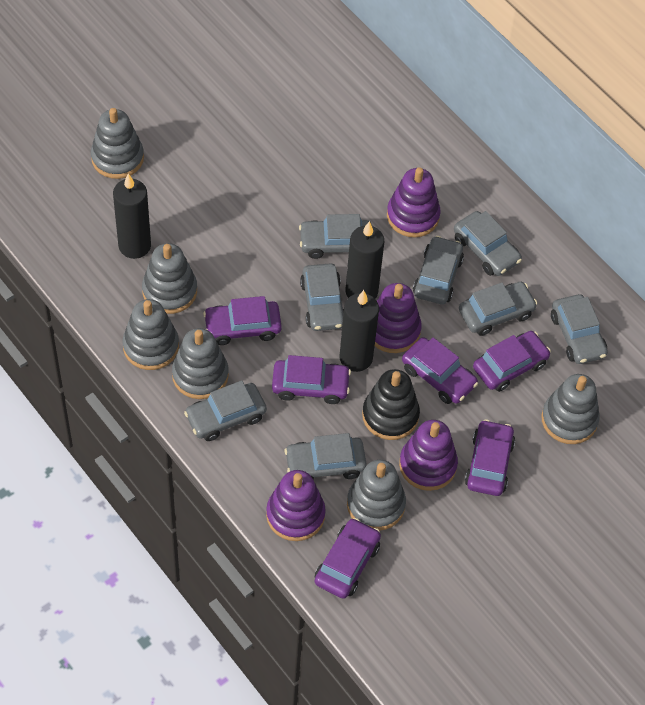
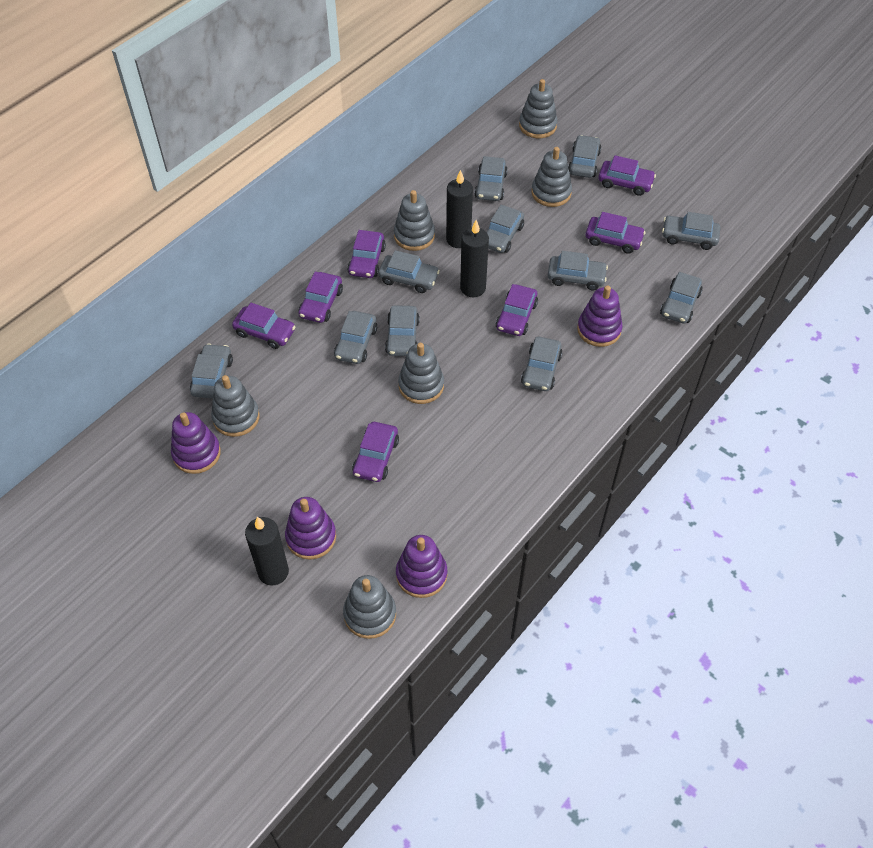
black stacking toy: [362,369,420,440] = 1 -> none = 0
grey car: [184,380,267,441] [285,433,367,479] [299,214,372,259] [300,263,344,331] [413,236,464,304] [454,211,522,276] [459,282,537,336] [551,294,608,364] = 8 -> [190,344,233,399] [334,311,377,364] [378,250,440,293] [385,305,420,356] [474,156,508,201] [487,205,524,253] [521,337,563,391] [548,251,608,291] [568,135,601,178] [660,272,702,324] [662,212,720,250] = 11
purple car: [203,296,282,345] [272,355,351,404] [314,518,381,599] [402,337,478,404] [465,419,515,496] [473,331,551,392] = 6 -> [232,303,296,349] [299,272,343,323] [347,230,386,278] [352,422,399,482] [496,284,538,336] [586,212,645,254] [598,155,656,196] = 7

